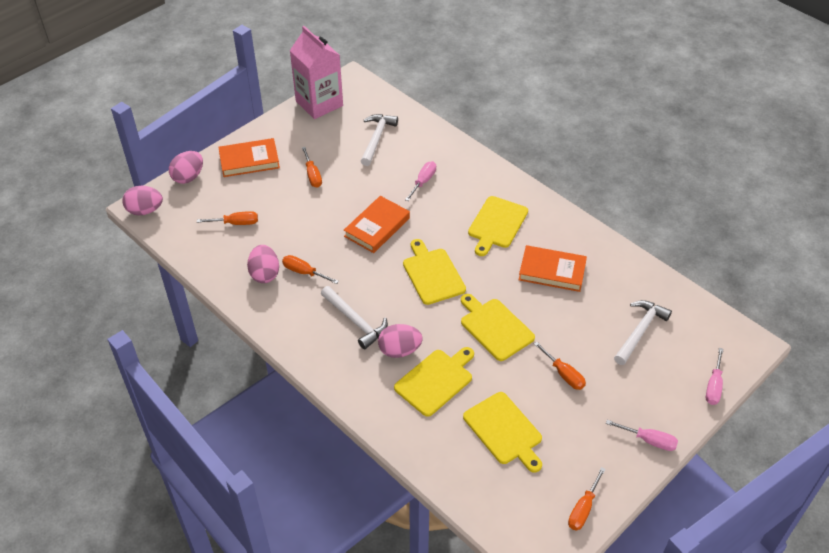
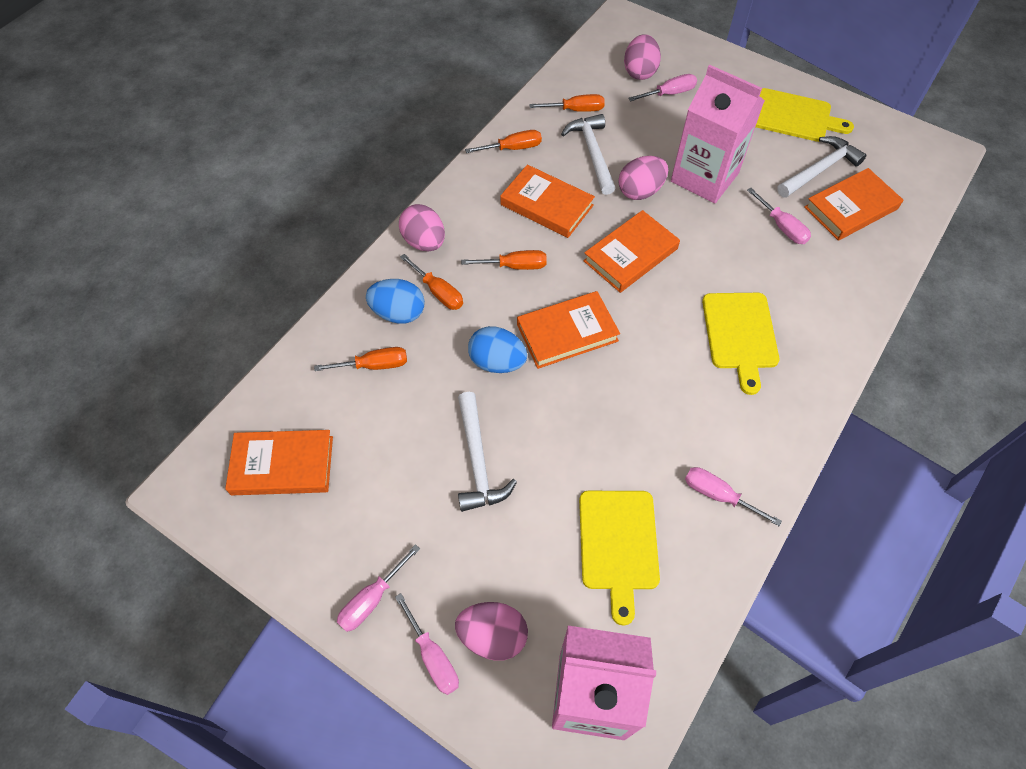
blue egg: none = 0 -> [366,279,425,323] [468,326,527,373] = 2
orange book: [218,138,280,177] [344,196,410,253] [518,245,587,292] = 3 -> [225,430,333,495] [500,164,595,238] [517,291,620,369] [583,210,680,293] [805,168,903,241] = 5
pink carton: [290,26,343,119] = 1 -> [552,626,656,740] [671,65,765,204] = 2
pink screwdriver: [405,161,436,201] [606,420,678,451] [706,348,723,405] = 3 -> [337,544,420,632] [395,593,459,695] [628,74,697,101] [685,467,782,526] [747,188,811,244] = 5
yellow cutting board: [394,347,474,417] [403,239,466,305] [461,294,535,361] [463,392,542,472] [468,196,528,256] = 5 -> [579,491,660,626] [702,293,780,395] [755,88,854,142] = 3

